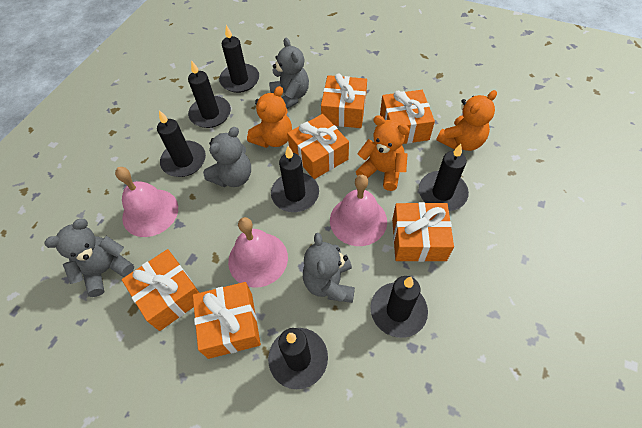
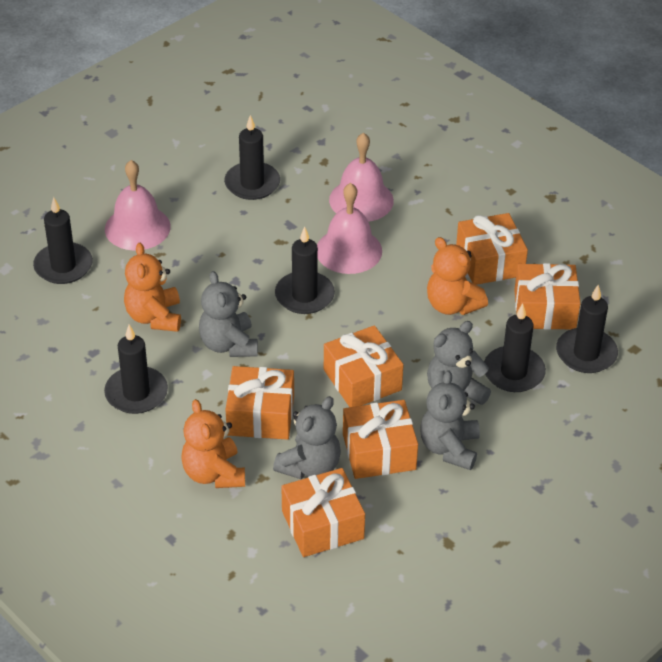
black candle: [157,110,206,177] [188,60,231,128] [219,25,259,93] [268,328,328,389] [271,146,319,212] [370,276,428,338] [419,144,469,211] = 7 -> [33,197,93,284] [104,324,168,414] [224,115,280,200] [275,226,335,314] [484,303,546,392] [556,285,618,373] = 6

